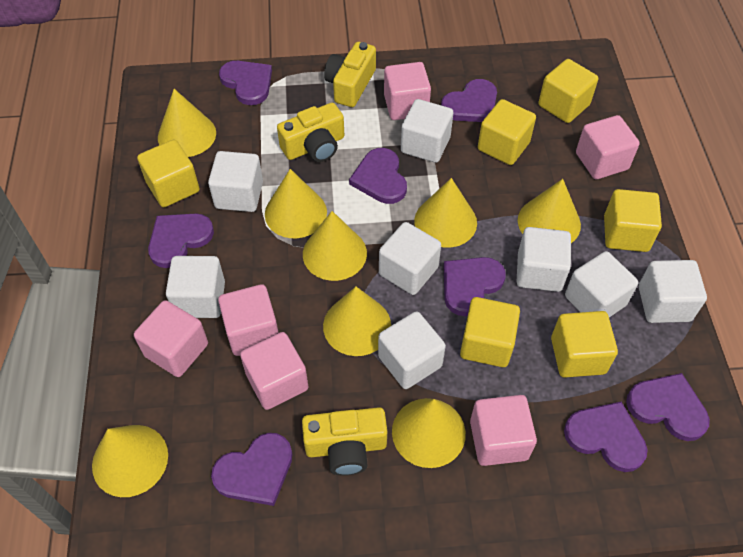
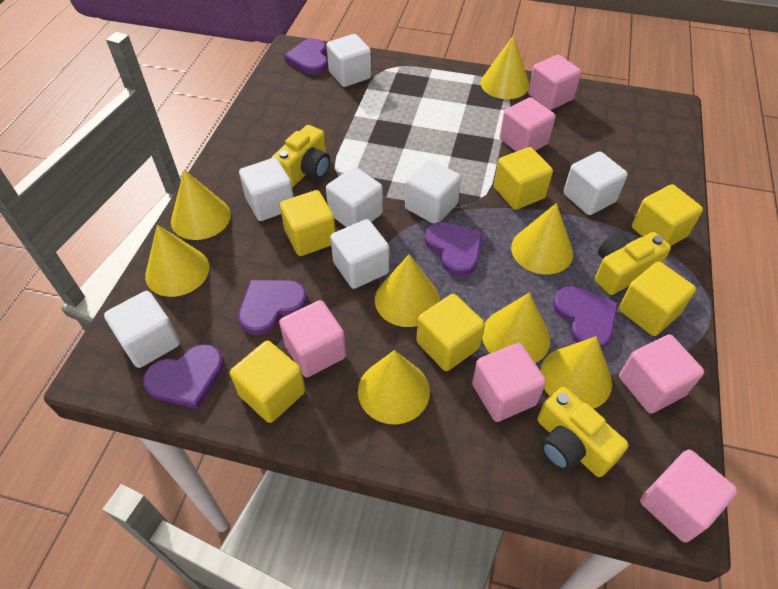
purple heart: [148,213,214,268] [211,433,292,506] [219,61,272,105] [349,148,407,204] [441,79,497,122] [444,257,506,316] [564,402,648,472] [626,373,710,441] = 8 -> [143,344,224,409] [238,280,307,335] [284,39,328,74] [425,222,483,276] [553,286,619,349] = 5
white cube: [166,256,225,318] [208,151,263,212] [378,311,446,389] [379,222,441,295] [401,99,453,163] [517,227,571,292] [565,251,638,317] [639,260,707,323] = 8 -> [104,291,180,368] [239,158,294,221] [326,167,383,227] [327,34,372,87] [330,219,389,289] [405,159,461,223] [563,151,628,215] = 7

